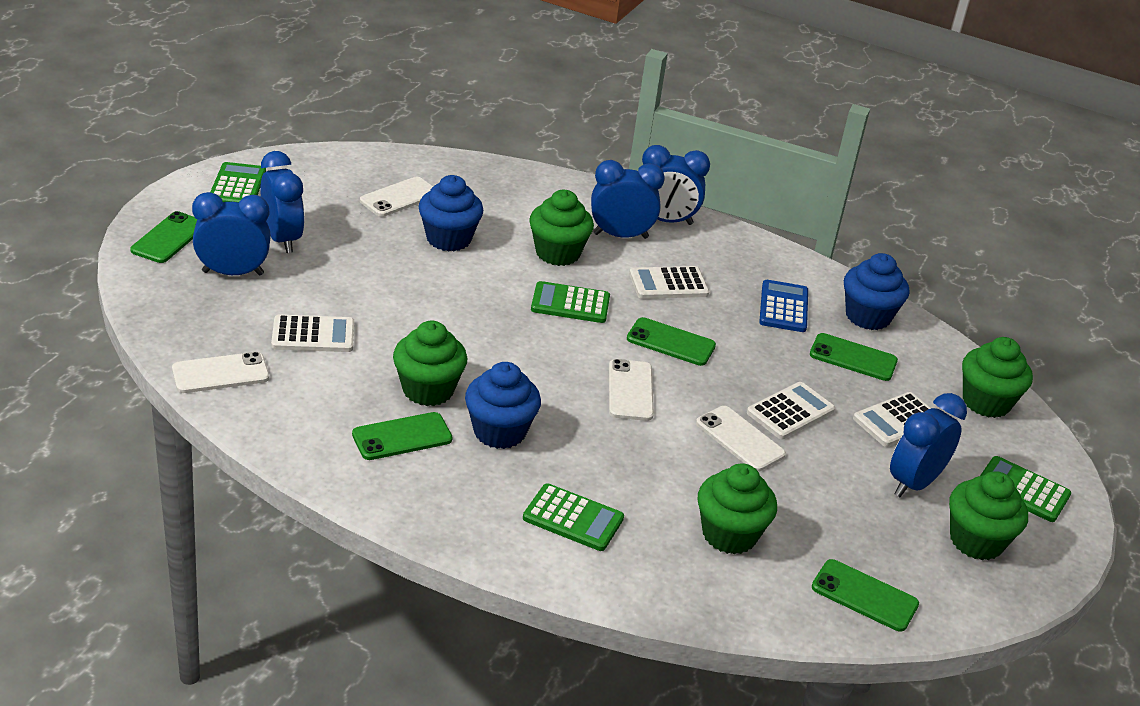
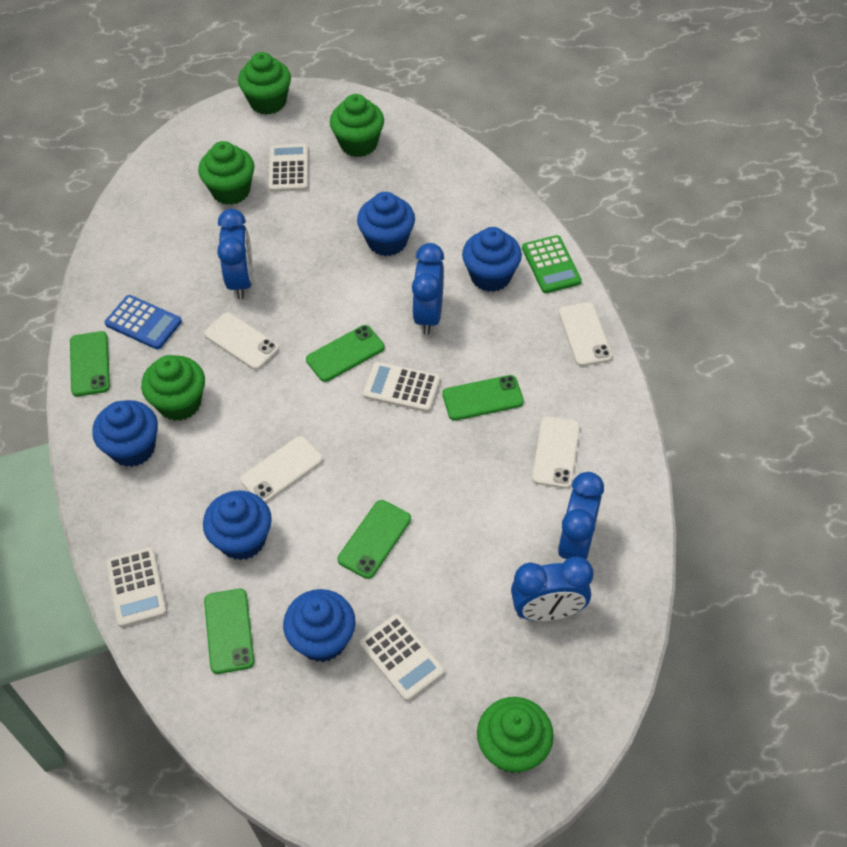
blue clock: [192,192,271,276] [260,151,305,253] [591,160,665,239] [642,145,710,225] [890,393,967,497] = 5 -> [217,209,253,299] [412,243,444,335] [511,557,593,621] [558,472,604,559] = 4
blue cupcake: [419,175,483,252] [465,362,541,449] [844,253,909,330] = 3 -> [92,400,158,467] [203,490,272,561] [283,589,356,662] [357,192,415,256] [462,227,522,292] = 5
green calculator: [210,162,266,202] [523,483,624,551] [531,281,610,323] [980,456,1071,522] = 4 -> [522,235,582,293] = 1

